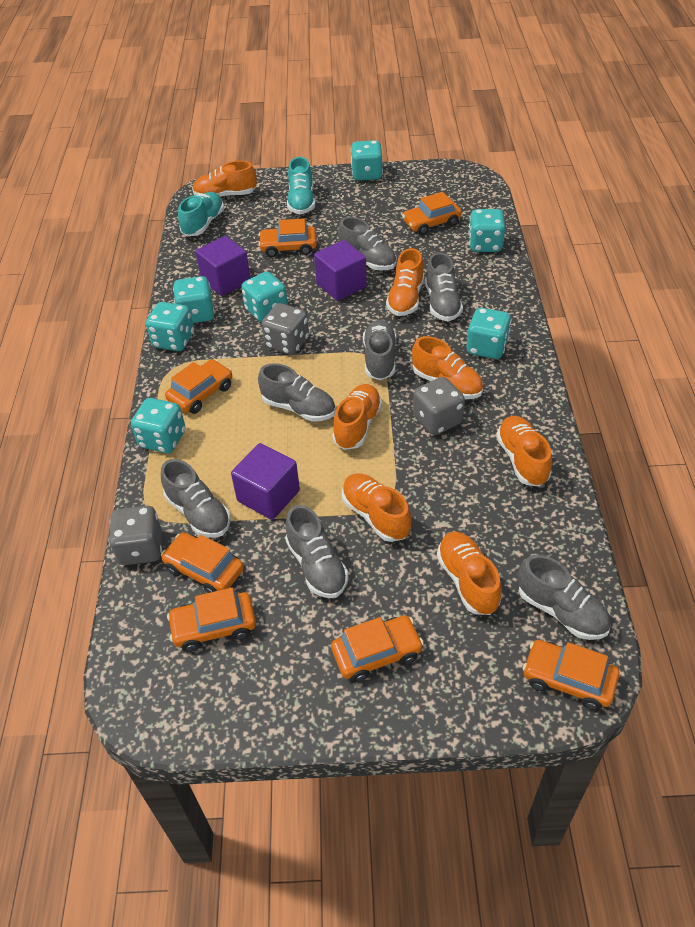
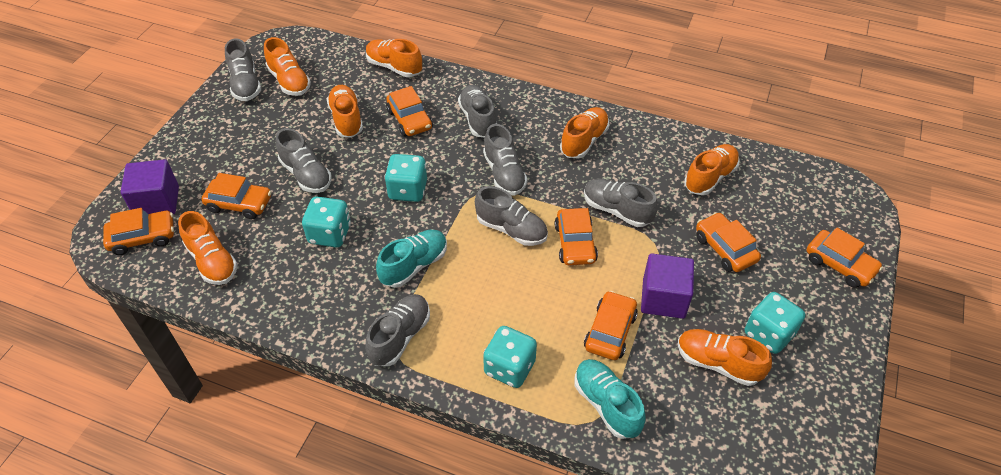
grey dice: [108,506,162,565] [262,303,309,355] [413,377,465,435] = 3 -> none = 0
purple cube: [196,236,250,296] [231,443,300,520] [314,240,367,301] = 3 -> [121,159,179,214] [641,253,694,319] = 2
turquoise dice: [131,398,186,453] [146,302,194,351] [173,276,215,323] [241,272,288,323] [351,140,383,180] [467,308,511,359] [468,209,505,252] = 7 -> [302,196,351,248] [384,154,427,202] [483,326,537,388] [745,292,805,354] = 4

